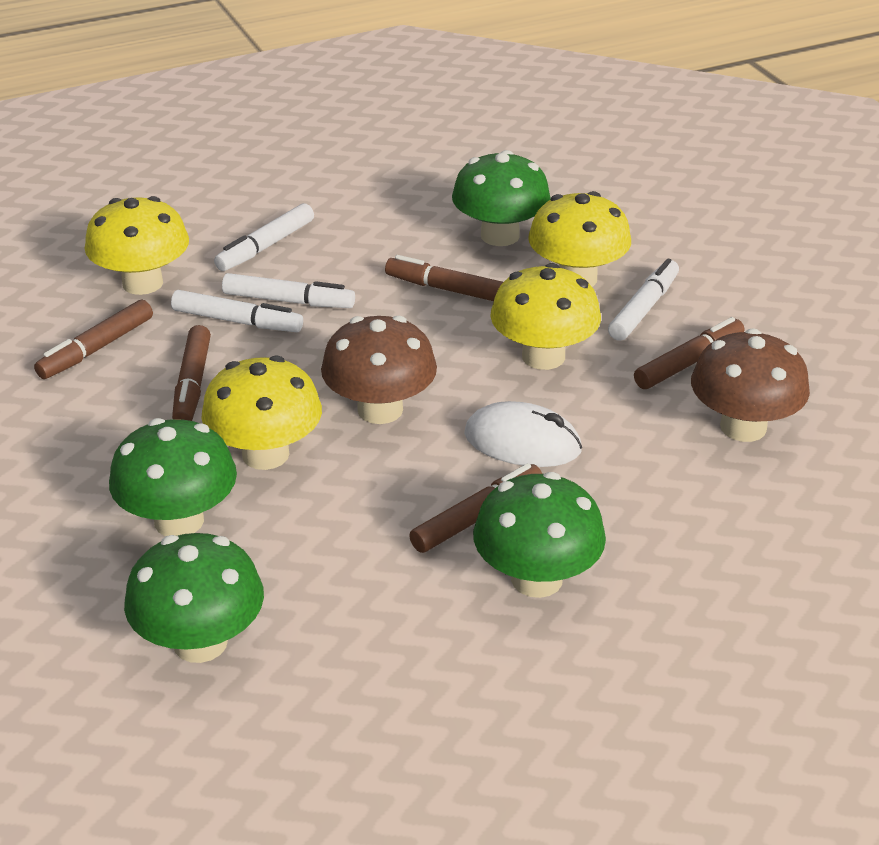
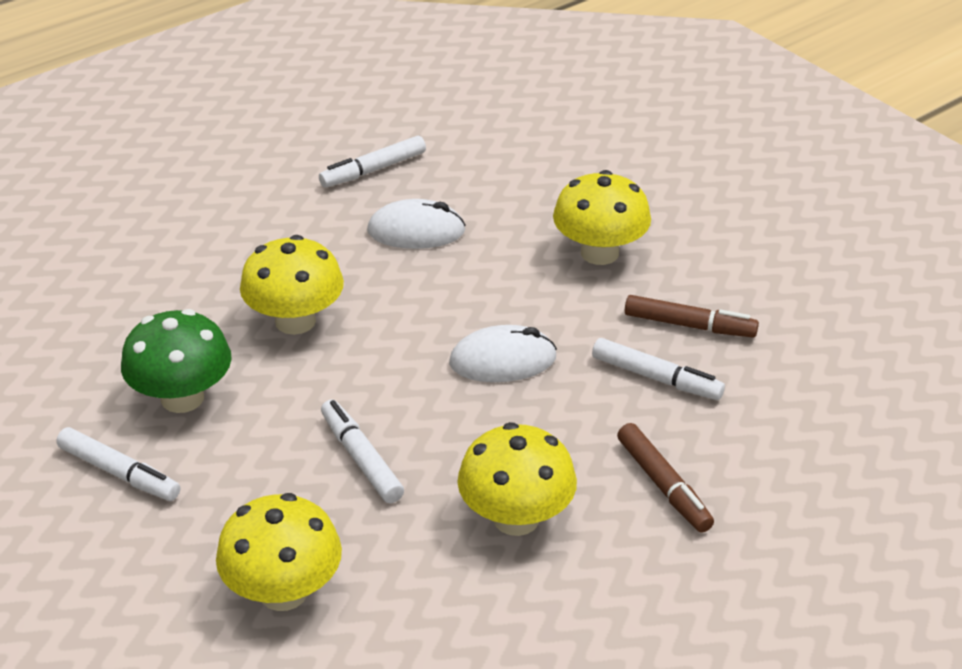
brown marker: [34,300,153,379] [172,325,211,421] [385,255,503,301] [409,463,542,553] [634,317,744,389] = 5 -> [617,423,714,533] [625,295,759,338] = 2
brown mushroom: [321,315,437,424] [691,328,810,442] = 2 -> none = 0
green mushroom: [109,418,237,536] [124,533,264,663] [452,150,551,246] [473,472,606,598] = 4 -> [121,309,232,413] = 1
white mouse: [464,401,582,467] = 1 -> [367,199,466,249] [449,325,557,382] = 2

